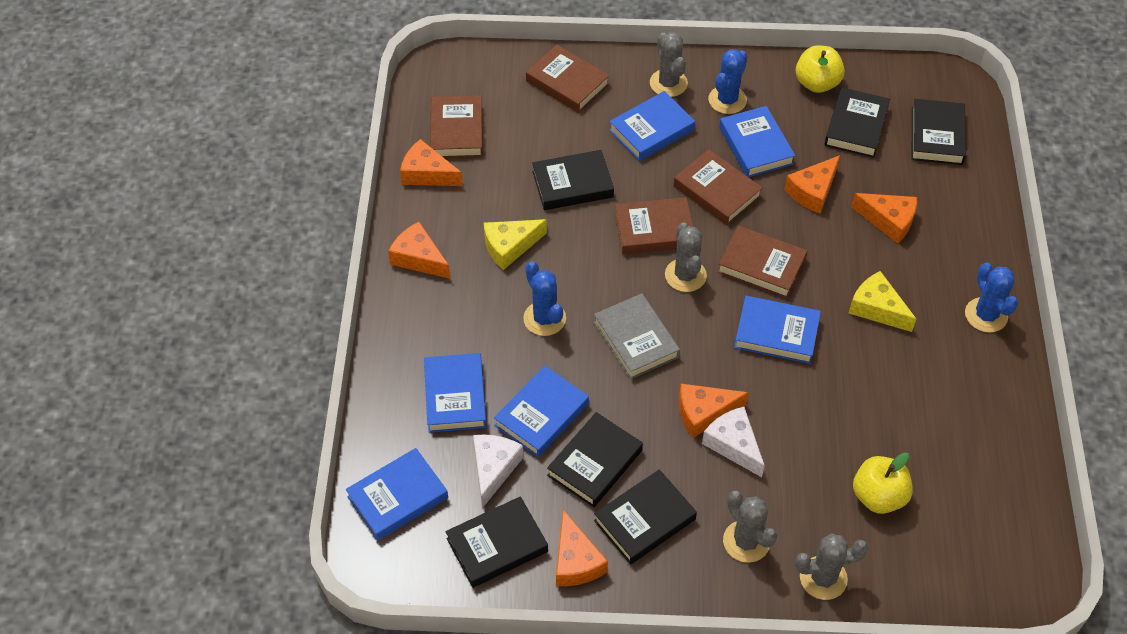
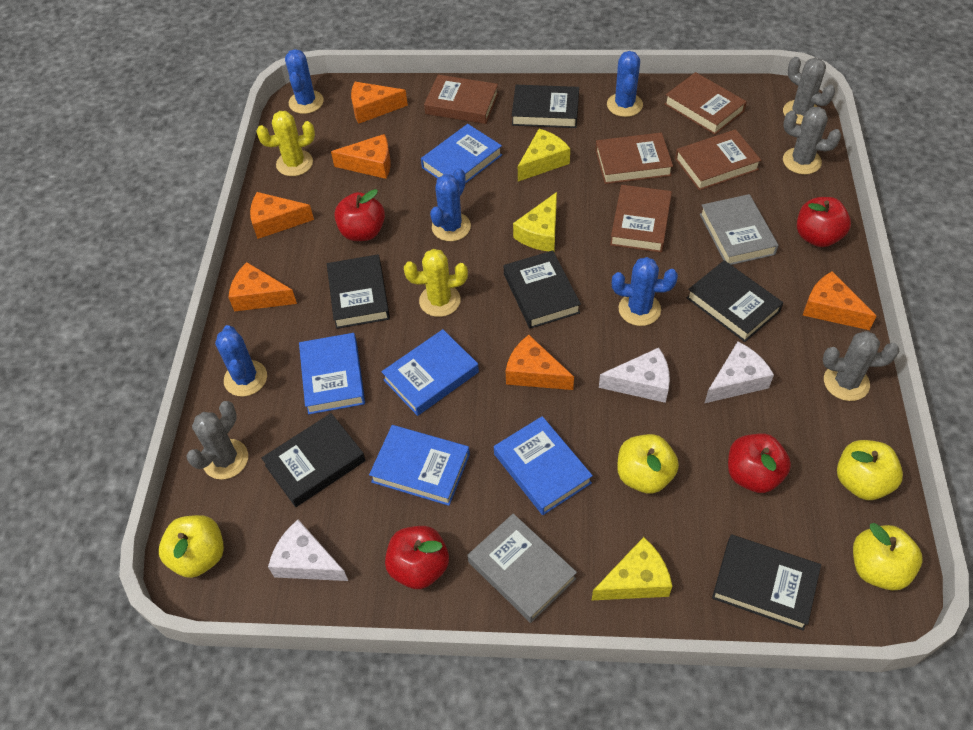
blue book: [346,448,448,541] [424,353,487,433] [494,366,589,457] [609,91,695,161] [719,106,795,177] [734,296,821,364] = 6 -> [299,333,365,414] [369,425,470,506] [381,329,479,416] [421,124,502,184] [494,416,593,515] = 5
blue cactus: [523,261,566,336] [708,49,747,114] [965,263,1018,333] = 3 -> [215,325,267,396] [285,49,324,114] [430,168,471,241] [607,51,643,117] [612,257,678,326] = 5
grey book: [594,293,680,380] = 1 -> [467,514,577,623] [700,194,779,265] = 2
red apple: none = 0 -> [334,189,385,241] [385,526,449,589] [728,434,791,493] [797,197,851,247] = 4
white cheese: [473,434,523,508] [702,407,765,477] = 2 -> [268,520,348,581] [599,348,670,403] [705,342,774,403] = 3
yellow apple: [796,45,845,93] [853,452,913,514] = 2 -> [159,515,224,578] [617,434,679,494] [837,440,903,500] [853,523,922,590] = 4
yellow cactus: none = 0 -> [256,111,315,176] [404,249,468,317] = 2
yellow cheese: [484,219,547,270] [849,271,916,332] = 2 -> [513,192,557,251] [518,129,570,181] [592,537,672,600] = 3

